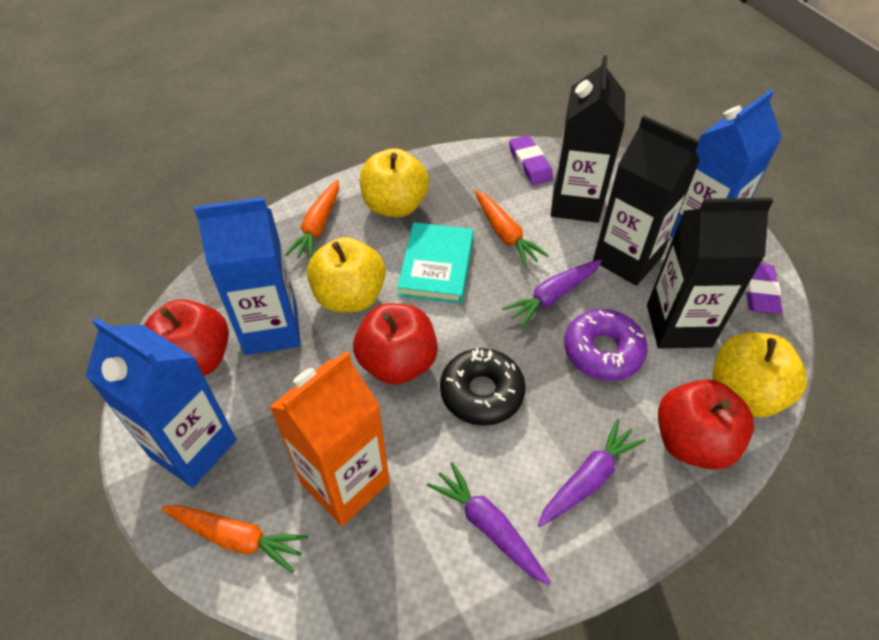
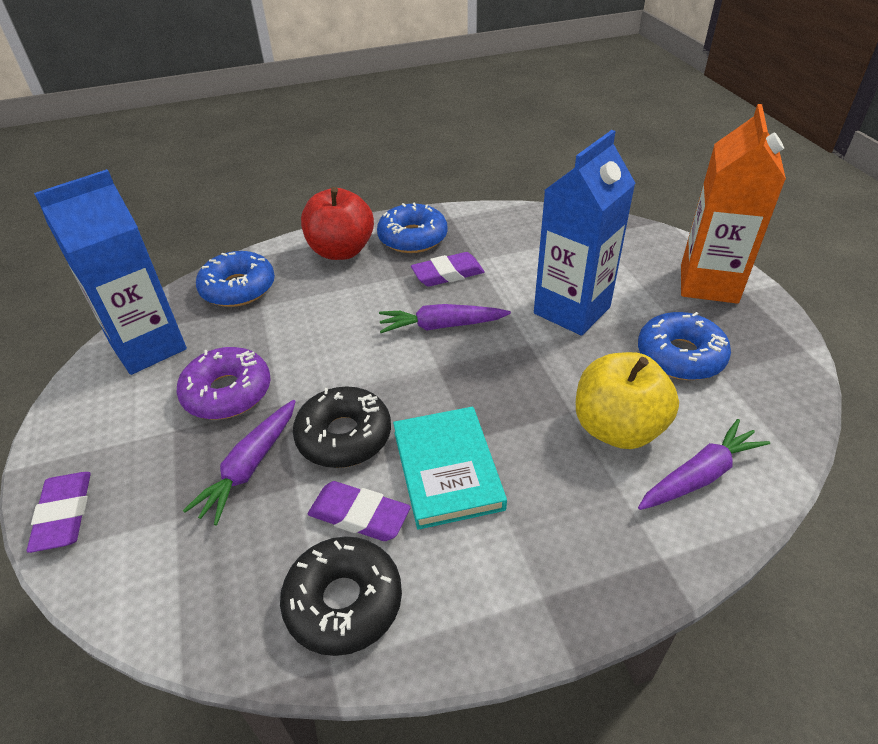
black carton: [551,55,625,223] [593,116,700,286] [647,198,773,348] = 3 -> none = 0
black donut: [440,348,526,426] = 1 -> [280,536,402,656] [293,387,391,468] = 2
blue carton: [86,317,236,488] [194,197,301,355] [671,89,782,237] = 3 -> [34,169,187,375] [534,130,636,336] = 2
blue donut: none = 0 -> [196,251,275,307] [377,203,447,253] [638,312,731,380] = 3
orange carrot: [162,505,308,573] [285,180,339,259] [475,190,549,267] = 3 -> none = 0
purple eraser: [509,135,554,185] [745,264,782,314] = 2 -> [27,472,91,553] [308,481,410,541] [411,252,485,287] = 3
red apple: [144,299,229,376] [353,303,438,385] [658,379,754,470] = 3 -> [301,187,374,260] = 1
yellow apple: [307,237,386,313] [360,148,429,217] [712,333,807,417] = 3 -> [576,352,679,449] = 1

